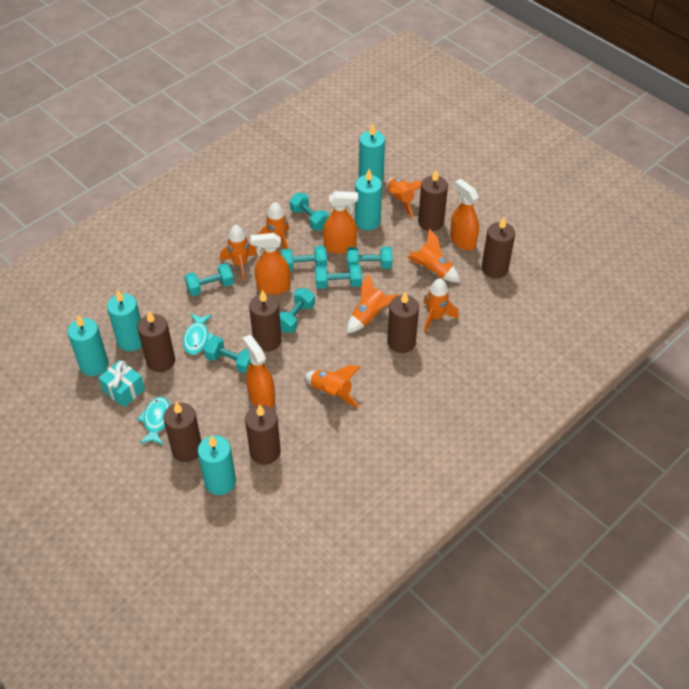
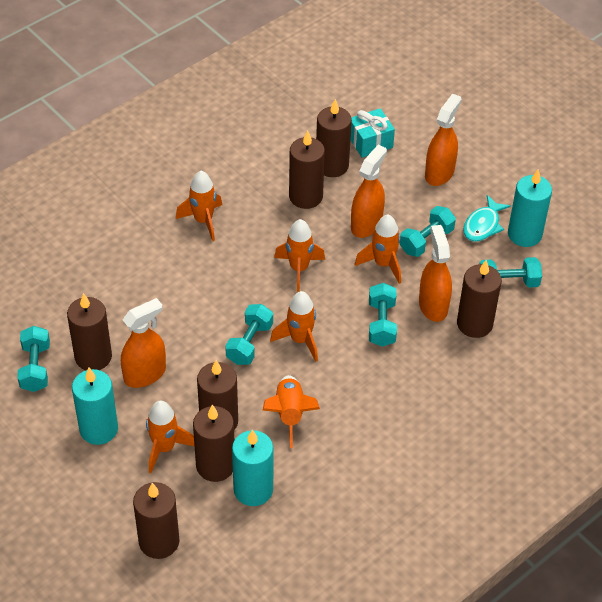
orange rocket: [220,225,257,281] [257,202,289,249] [304,365,361,407] [347,274,399,333] [388,177,422,218] [407,229,460,282] [423,278,459,333] = 7 -> [146,401,194,473] [176,171,222,241] [263,375,320,448] [270,291,318,361] [274,219,325,292] [355,215,401,284] = 6
turquoise candle: [67,315,109,376] [107,290,142,351] [198,435,236,495] [355,169,382,230] [359,123,385,181] = 5 -> [72,368,118,445] [232,429,273,506] [508,169,552,247] = 3
turquoise dumbbell: [185,263,234,296] [204,336,251,373] [279,288,315,333] [281,246,327,271] [290,193,329,231] [315,264,362,289] [347,246,392,269] = 7 -> [17,326,50,392] [225,304,273,365] [369,283,397,347] [400,206,456,257] [480,257,542,287] = 5
turquoise fish: [137,397,171,445] [183,313,215,355] = 2 -> [463,195,511,242] = 1

